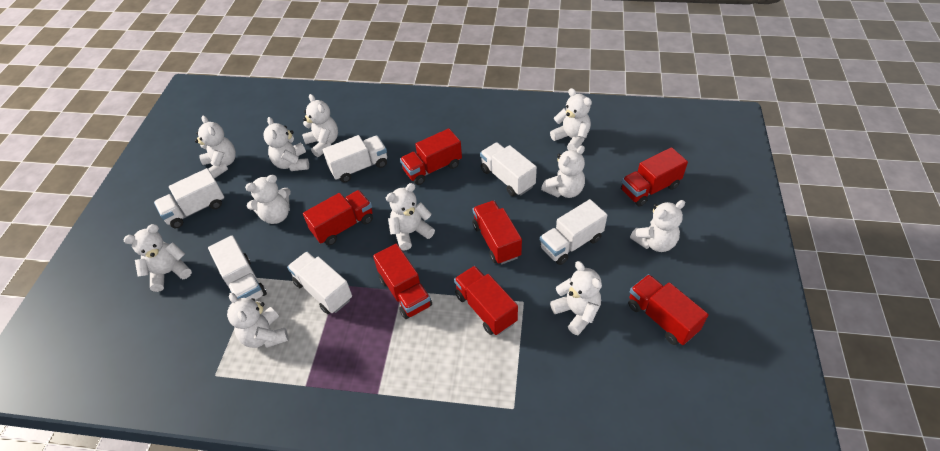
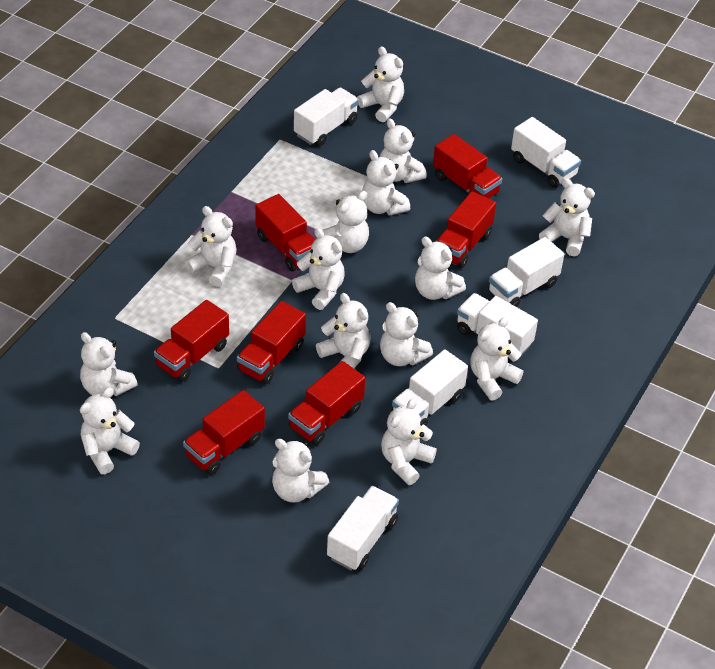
white teddy bear: [124,224,192,292] [195,116,236,178] [227,293,289,348] [245,175,291,224] [264,117,309,171] [302,94,338,157] [386,183,435,251] [541,145,585,198] [550,88,592,151] [550,261,602,335] [630,200,685,252] = 11 -> [80,332,138,396] [80,387,140,474] [185,206,237,287] [272,439,329,503] [292,228,345,310] [316,293,370,368] [322,191,369,253] [357,47,404,122] [362,150,410,216] [380,118,427,183] [380,302,433,366] [381,398,437,485] [415,236,466,300] [470,317,523,400] [539,178,595,256] = 15

